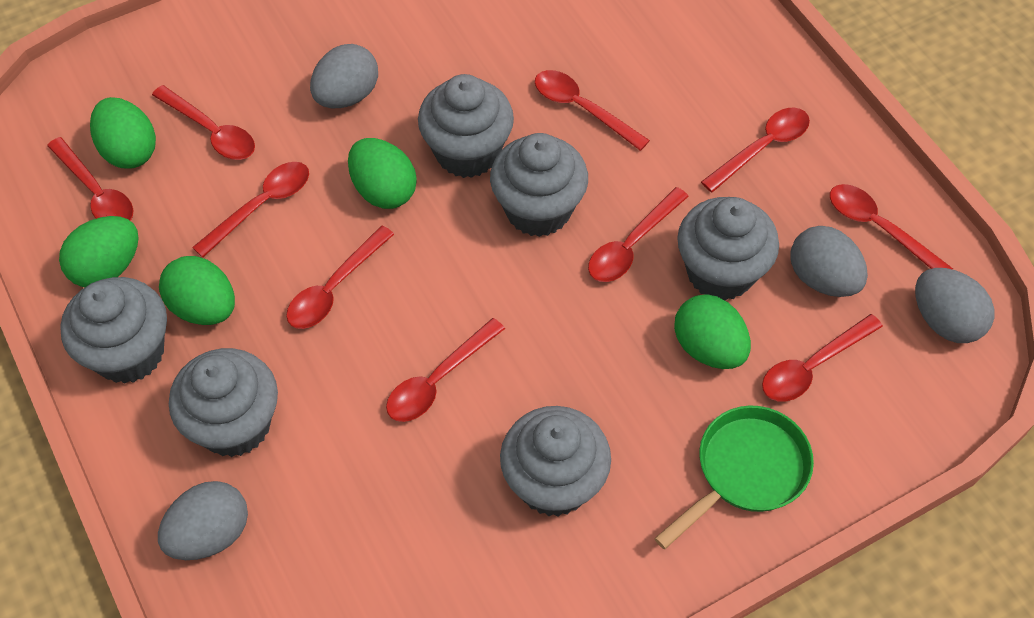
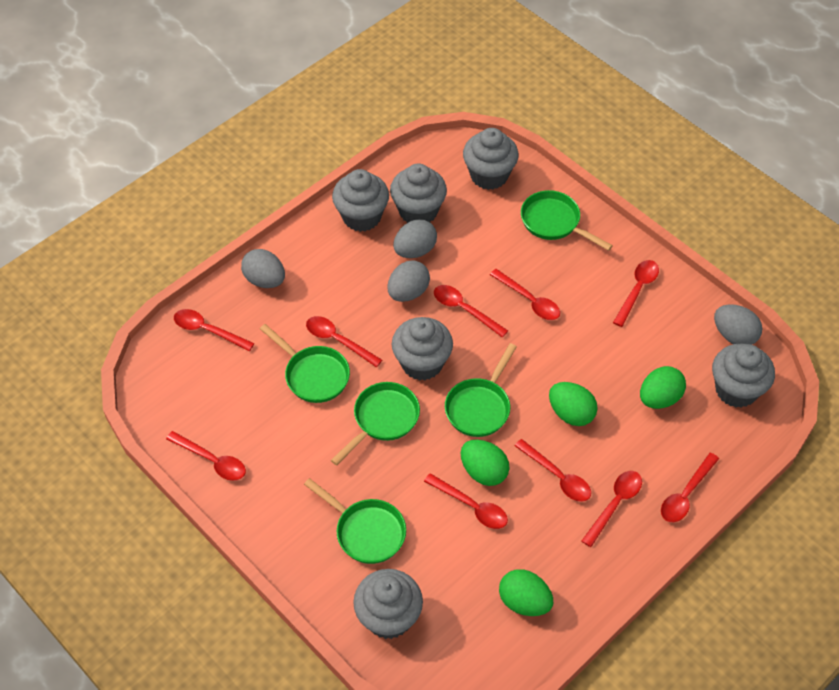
green egg: [59,216,139,287] [90,97,156,169] [159,256,235,325] [348,138,417,209] [674,294,751,369] = 5 -> [461,440,510,486] [499,569,553,616] [549,382,598,426] [640,366,686,409] = 4
green pan: [654,406,814,549] = 1 -> [260,324,350,403] [304,478,406,564] [331,382,420,466] [445,343,517,437] [521,190,613,251] = 5

